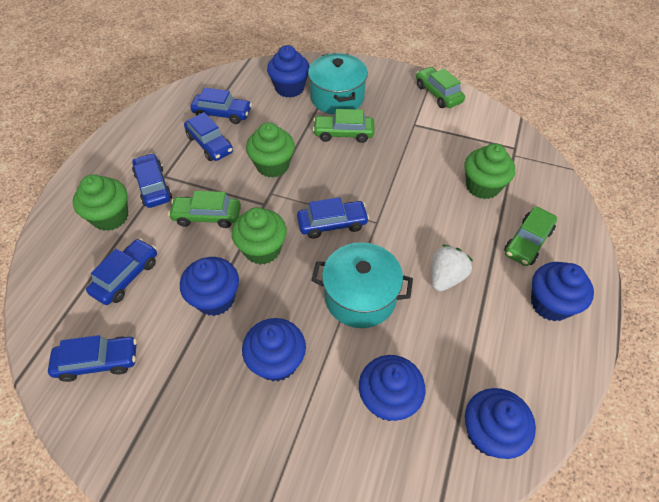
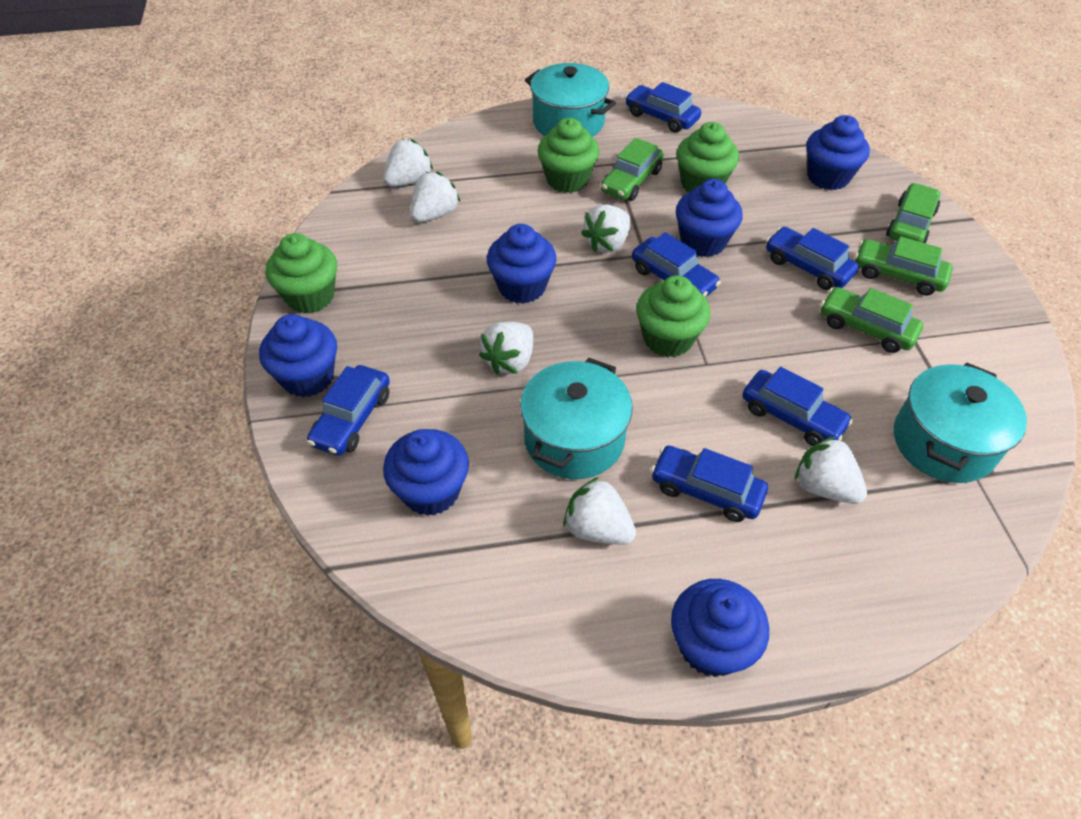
turquoise pot: [308,53,368,115] [311,242,413,328] = 2 -> [520,358,633,479] [525,63,616,137] [894,363,1027,483] = 3
white strawberry: [431,245,473,292] = 1 -> [383,139,433,187] [410,172,460,222] [479,322,533,375] [563,477,636,545] [581,205,631,252] [795,436,867,504] = 6

